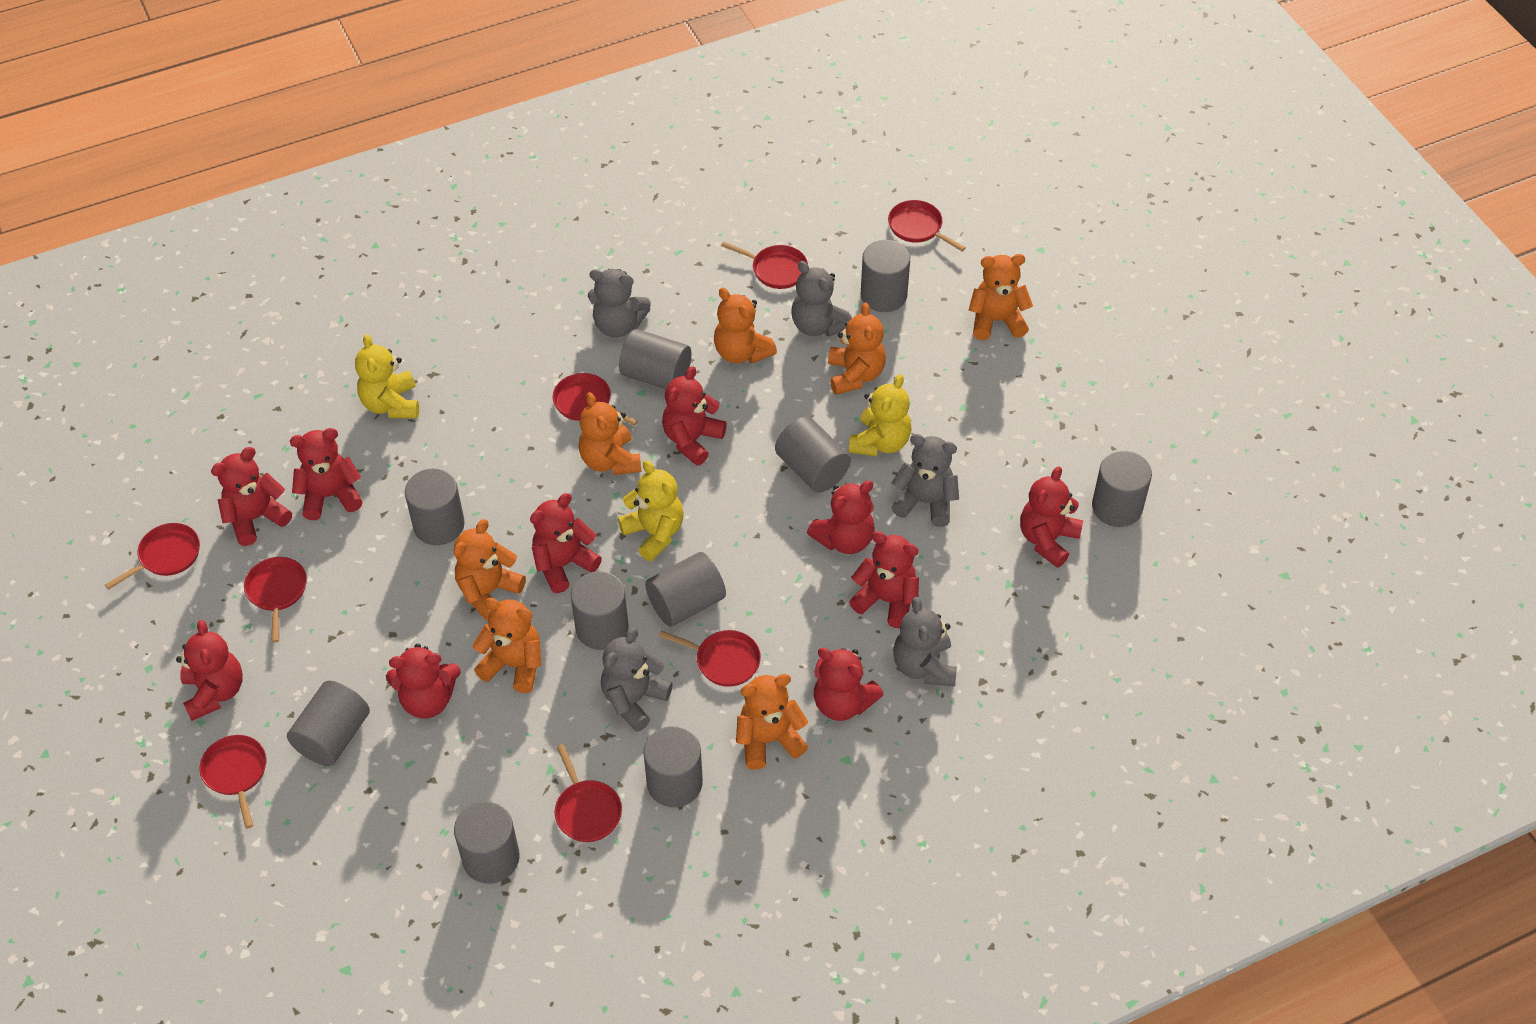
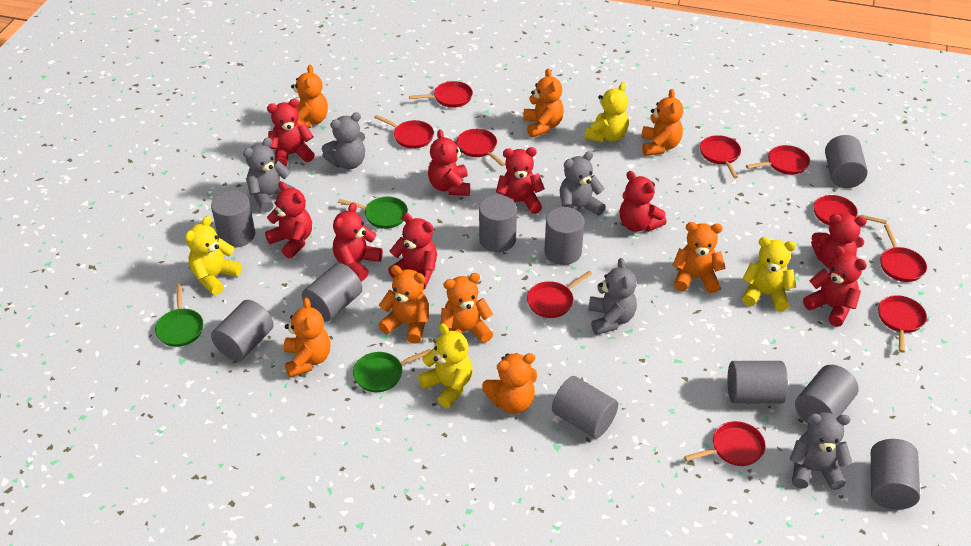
green pan: none = 0 -> [155,284,203,347] [338,197,408,229] [353,349,431,392] = 3
orange teddy bear: [454,519,526,622] [472,598,541,693] [579,392,641,475] [714,288,777,363] [736,674,808,770] [828,302,886,395] [969,254,1033,340] = 7 -> [284,297,331,378] [291,65,328,128] [378,265,429,344] [441,273,493,343] [482,353,537,414] [523,69,564,137] [641,89,683,156] [673,222,726,293] = 8
red pan: [105,523,200,590] [199,735,267,829] [244,557,307,643] [553,373,638,426] [555,744,622,842] [658,630,761,687] [721,241,808,289] [888,200,966,251] = 8 -> [374,115,434,149] [409,81,473,108] [457,129,505,166] [527,271,592,318] [684,421,766,466] [700,135,741,178] [746,145,810,175] [814,195,887,226] [878,295,927,353] [880,224,927,282] = 10
red teddy bear: [176,620,243,721] [211,447,292,546] [290,428,363,520] [386,644,461,719] [530,493,602,593] [662,366,727,466] [807,480,875,554] [814,648,883,721] [849,531,919,628] [1020,466,1083,568] = 10 -> [265,181,312,259] [267,99,315,167] [333,202,383,281] [388,213,437,290] [428,129,470,196] [496,147,545,214] [619,171,667,232] [803,246,867,327] [811,214,867,268] = 9
yellow teddy bear: [355,334,419,418] [618,460,684,562] [849,374,912,456] = 3 -> [185,216,242,295] [418,323,472,408] [585,82,629,143] [742,237,796,311] = 4

